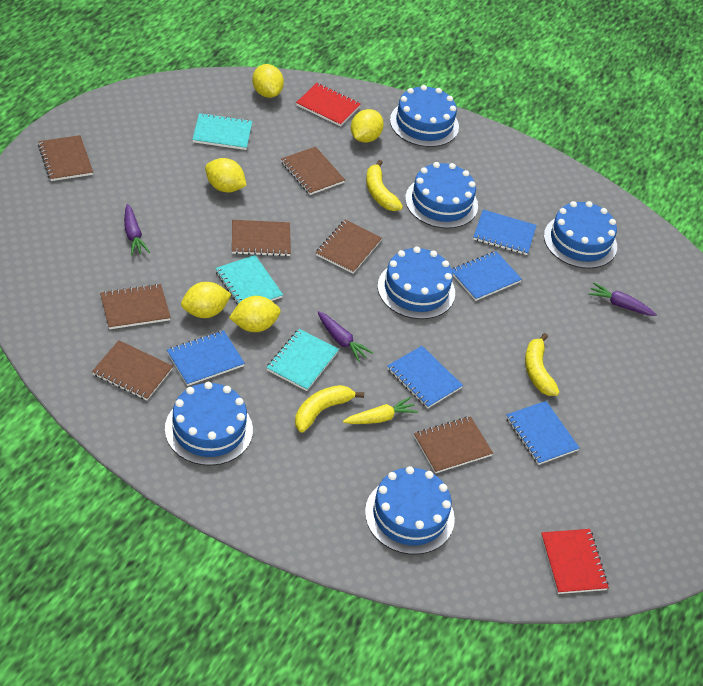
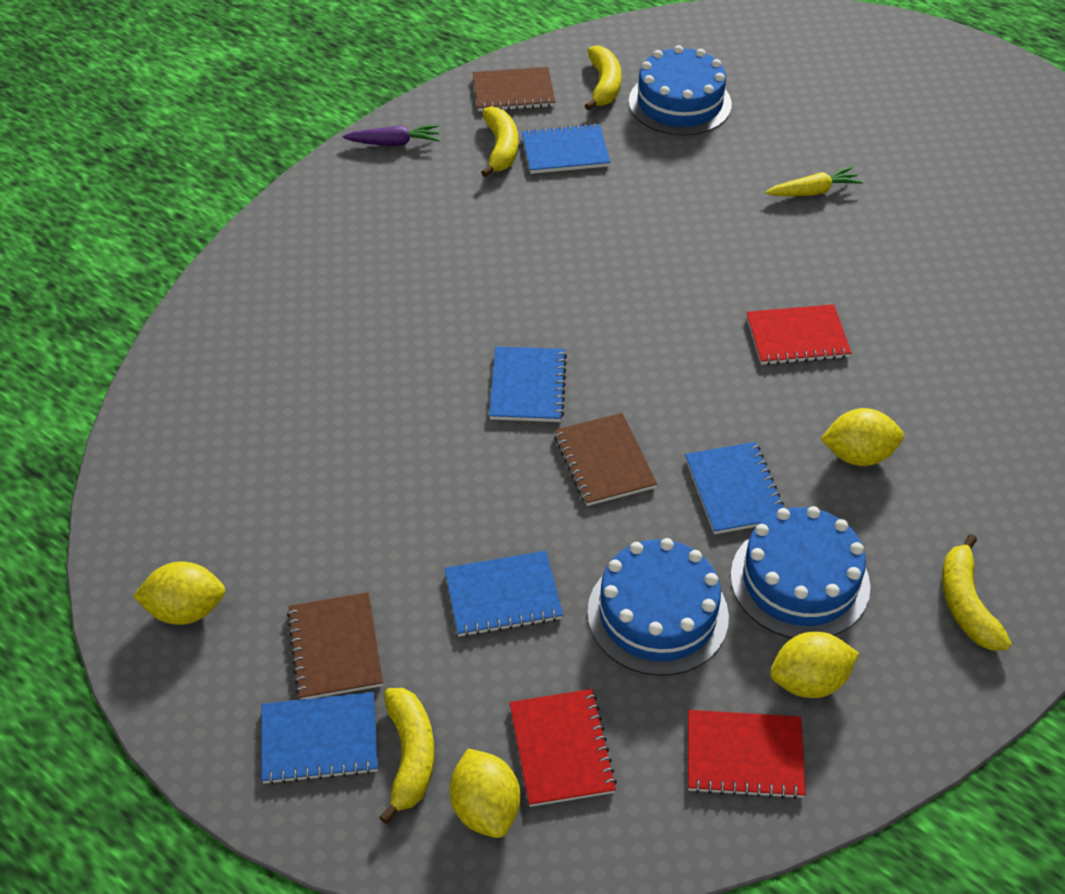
blue cake: [165,382,253,466] [365,466,455,554] [378,247,455,319] [390,85,459,147] [405,162,478,228] [544,201,617,268] = 6 -> [587,538,729,676] [629,45,732,136] [731,506,870,638] = 3
brown notebook: [38,135,93,181] [92,340,173,400] [100,284,171,329] [232,220,291,257] [281,147,345,195] [316,220,382,274] [414,416,493,473] = 7 -> [287,592,383,700] [473,67,555,111] [554,413,657,506] = 3
purple carrot: [124,204,150,255] [318,311,373,362] [588,282,657,316] = 3 -> [343,125,439,146] = 1
red notebook: [296,83,361,126] [541,529,609,594] = 2 -> [510,689,617,807] [688,710,806,799] [746,304,851,365] = 3
turquoise notebook: [192,113,252,150] [215,255,283,304] [266,329,339,391] = 3 -> none = 0
yellow banana: [295,385,364,432] [366,160,403,211] [525,333,560,396] = 3 -> [379,688,434,824] [481,106,518,177] [585,45,621,110] [942,534,1011,651] = 4
yellow lemon: [181,282,231,318] [205,158,247,193] [229,296,281,332] [252,64,284,98] [351,109,384,143] = 5 -> [133,561,225,625] [450,749,520,838] [770,632,859,698] [820,408,904,466] = 4

